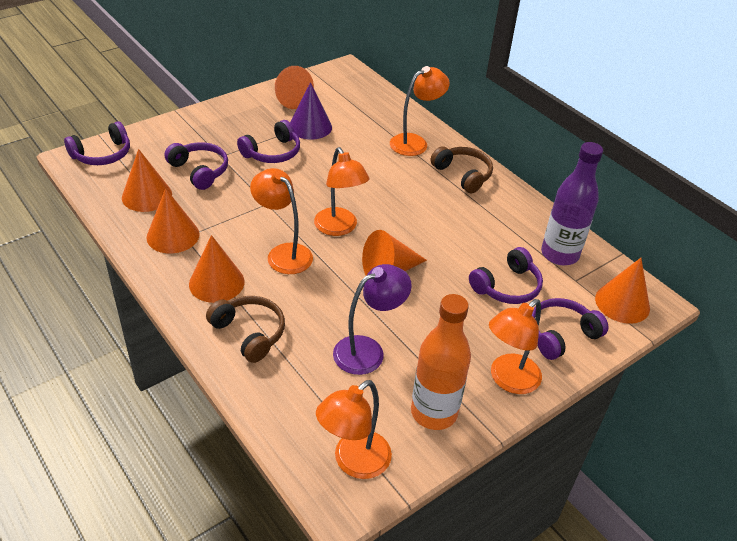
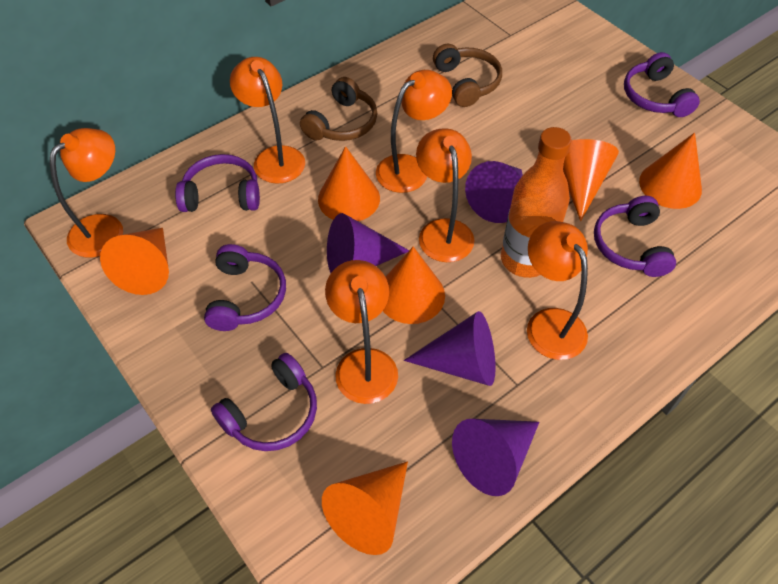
orange lamp: [250,168,313,274] [314,147,369,236] [316,380,392,479] [390,66,450,156] [489,299,542,394] = 5 -> [50,128,123,257] [230,57,305,184] [325,260,398,404] [376,70,452,193] [416,128,474,262] [527,221,588,360] = 6
purple bottle: [541,142,603,265] = 1 -> none = 0
purple cone: [290,82,332,140] = 1 -> [327,213,409,273] [404,311,496,386] [452,419,539,496] [465,161,523,223] = 4
purple lamp: [333,264,412,375] = 1 -> none = 0

